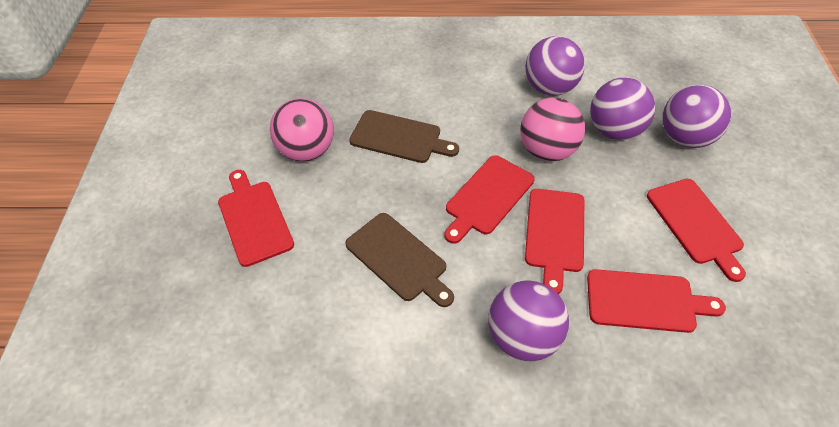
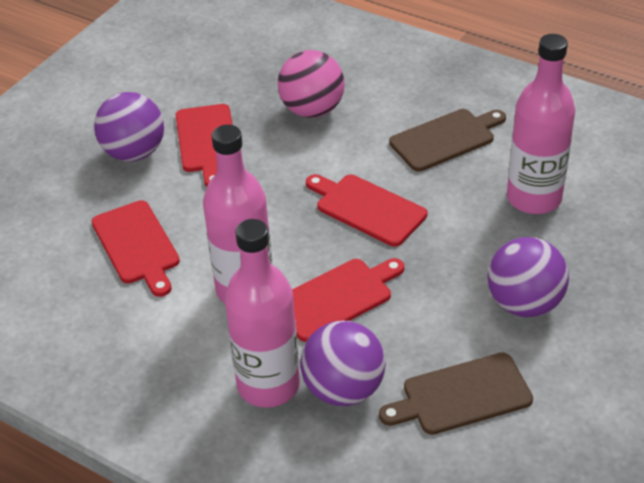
pink ball: [270,98,334,162] [520,97,585,162] = 2 -> [278,50,345,118] = 1
pink bottle: none = 0 -> [203,124,273,303] [225,219,300,408] [507,34,575,214] = 3
purple ball: [488,280,569,361] [525,36,585,96] [590,78,655,140] [663,85,731,148] = 4 -> [94,92,164,161] [300,321,386,406] [487,237,569,317] = 3
red cutting board: [218,170,294,267] [444,155,535,244] [525,189,584,294] [587,269,726,333] [647,179,746,282] = 5 -> [92,200,180,297] [176,104,233,187] [292,258,404,342] [306,174,427,247] = 4

